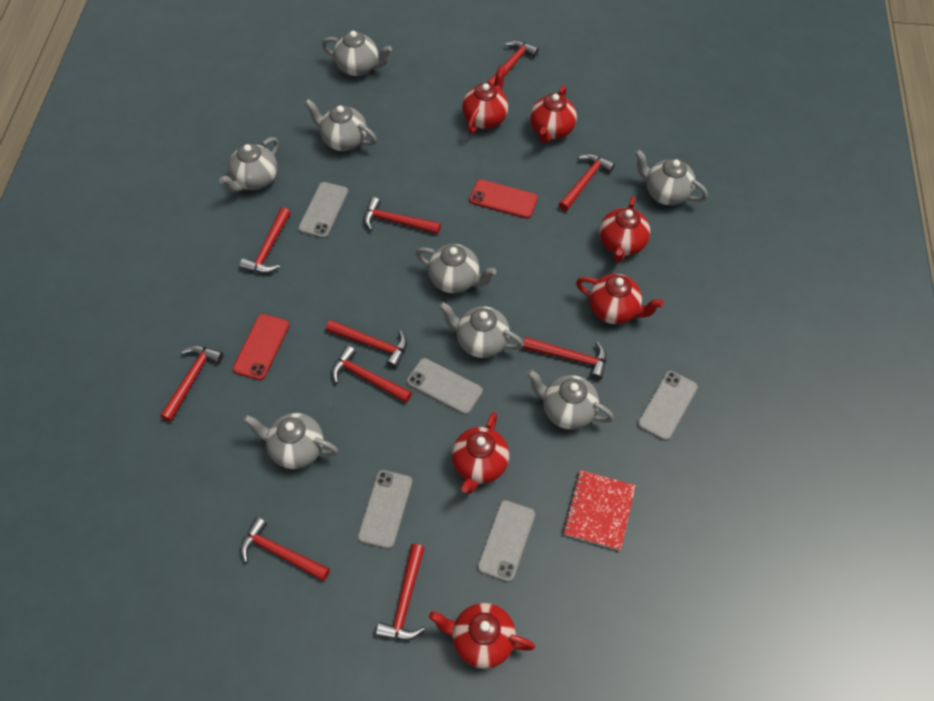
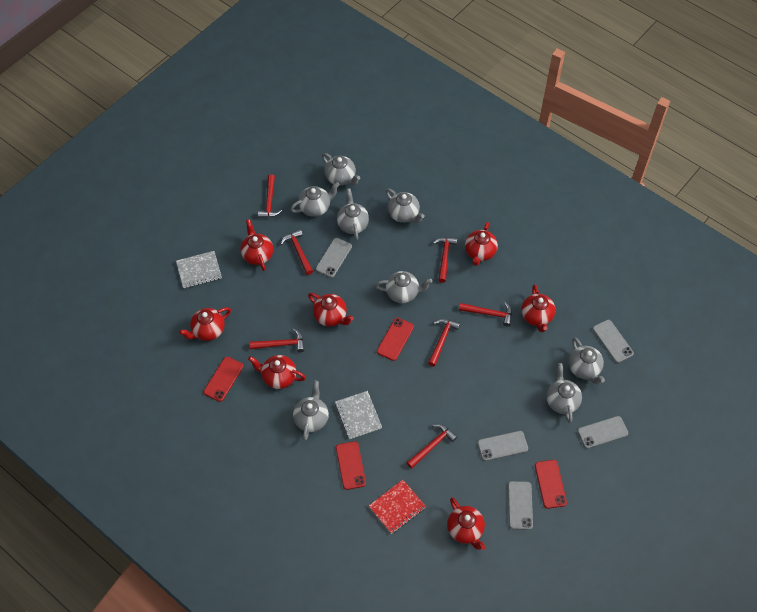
grey notebook: none = 0 -> [176,251,222,288] [335,391,382,439] = 2
red hammer: [160,346,223,422] [240,207,291,273] [240,517,330,581] [326,320,407,369] [331,345,412,403] [364,197,441,234] [376,544,425,641] [486,40,539,85] [522,337,607,380] [558,154,615,211] = 10 -> [250,329,304,352] [258,174,282,218] [281,229,313,275] [406,424,458,469] [428,319,460,366] [433,237,457,283] [459,302,512,327] = 7
red phone: [233,314,289,380] [469,179,538,219] = 2 -> [203,357,244,402] [336,441,366,490] [377,317,414,361] [535,460,567,509] = 4
red teapot: [429,603,535,669] [452,412,509,494] [462,66,509,133] [530,86,577,143] [576,274,663,324] [599,196,650,262] = 6 -> [179,307,231,341] [240,219,273,271] [248,355,306,389] [308,293,354,326] [447,497,486,550] [465,222,498,266] [521,284,555,332] = 7

